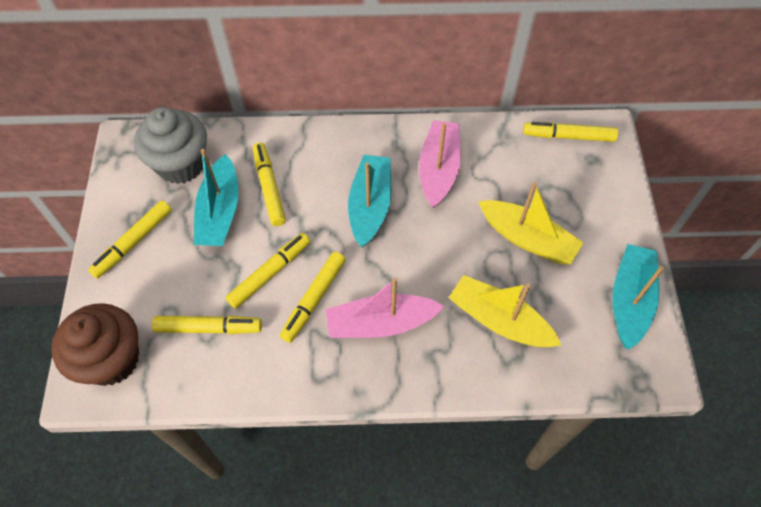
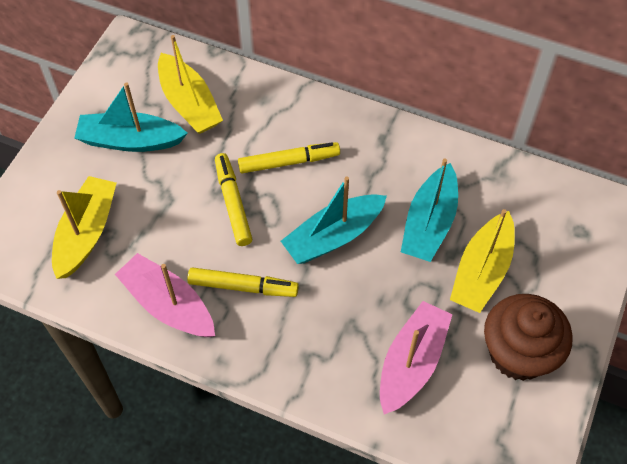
grey cupcake: [134,107,207,184] = 1 -> none = 0
yellow boat: [449,275,562,347] [478,182,583,264] = 2 -> [52,176,117,279] [158,35,223,134] [450,209,515,313] = 3
yellow marker: [88,200,172,279] [152,316,262,334] [225,233,310,309] [253,142,286,226] [280,252,346,343] [523,122,618,142] = 6 -> [187,267,299,297] [215,153,252,246] [238,142,340,173] = 3

